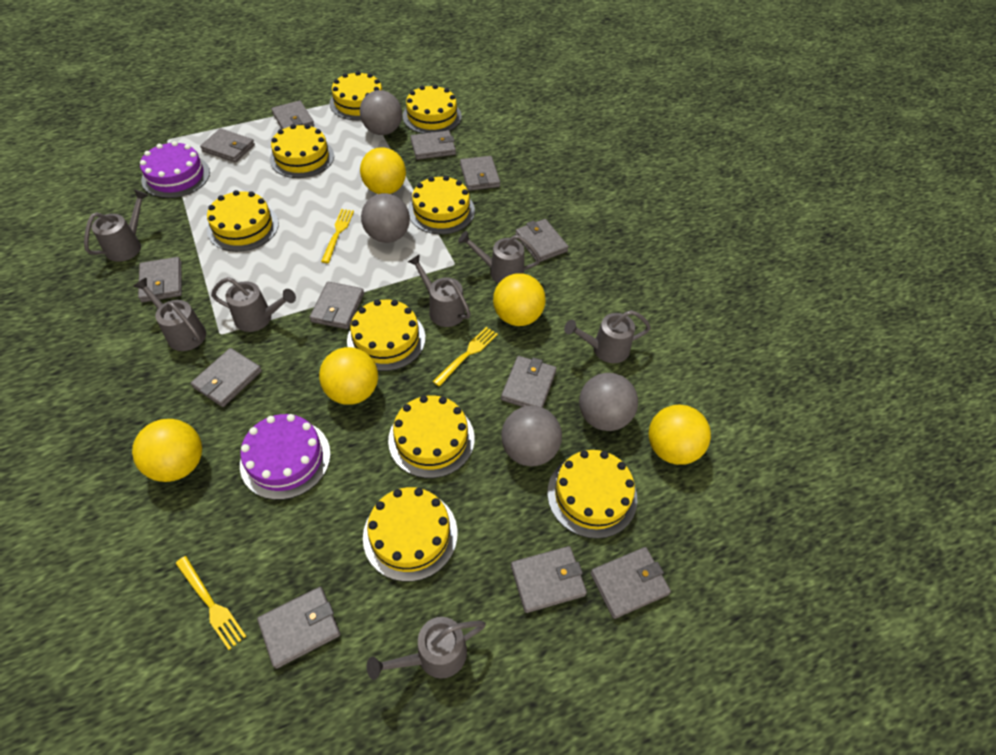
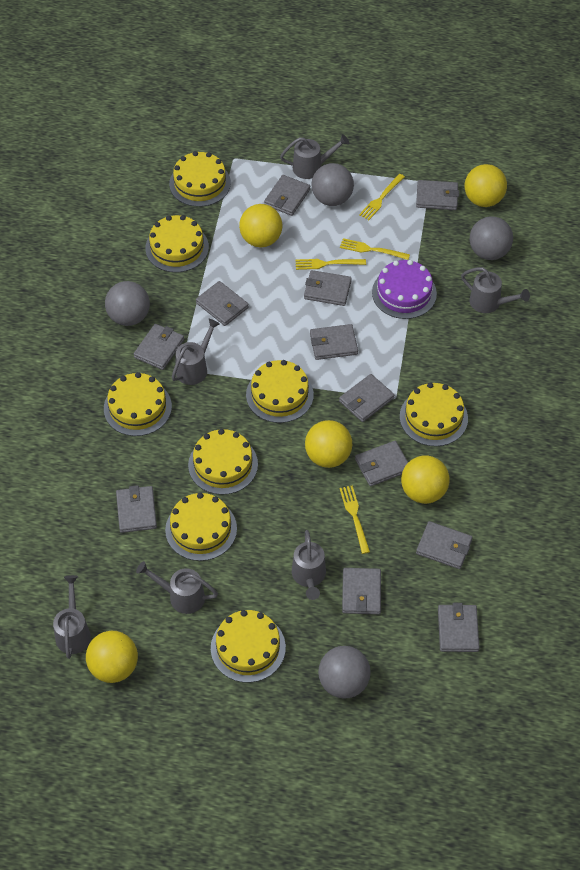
grey watering can: [84,189,148,262] [133,278,206,351] [211,277,296,332] [367,617,486,680] [408,254,471,327] [458,231,541,284] [564,310,651,363] = 7 -> [53,575,91,659] [136,561,218,614] [172,319,220,385] [280,134,349,179] [292,530,326,600] [461,267,530,313] = 6
purple cake: [140,141,210,198] [240,414,331,500] = 2 -> [372,260,437,319] = 1
yellow cake: [207,190,279,252] [270,124,334,178] [329,71,382,120] [347,299,425,371] [363,487,458,582] [388,396,475,478] [403,84,462,134] [408,175,475,234] [547,450,637,539] = 9 -> [104,372,172,436] [145,215,209,272] [165,493,237,561] [169,151,231,207] [188,429,258,495] [211,610,286,683] [246,360,314,423] [400,382,468,446] = 8
yellow fork: [175,556,246,650] [321,209,354,263] [433,327,498,386] = 3 -> [295,259,366,270] [339,485,370,554] [340,238,410,260] [359,174,405,220] = 4

